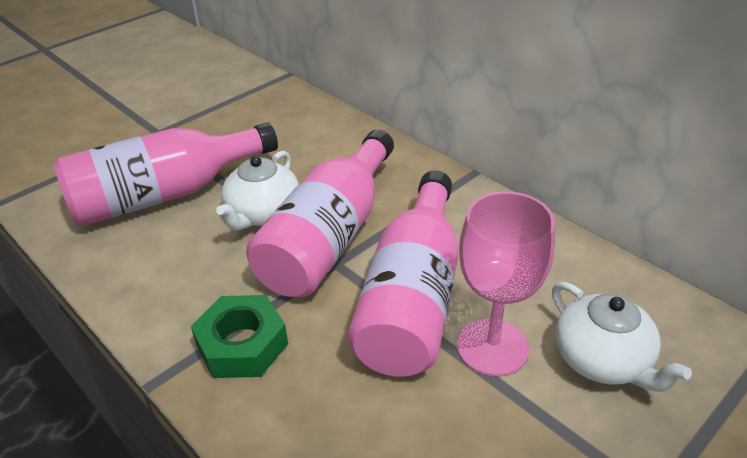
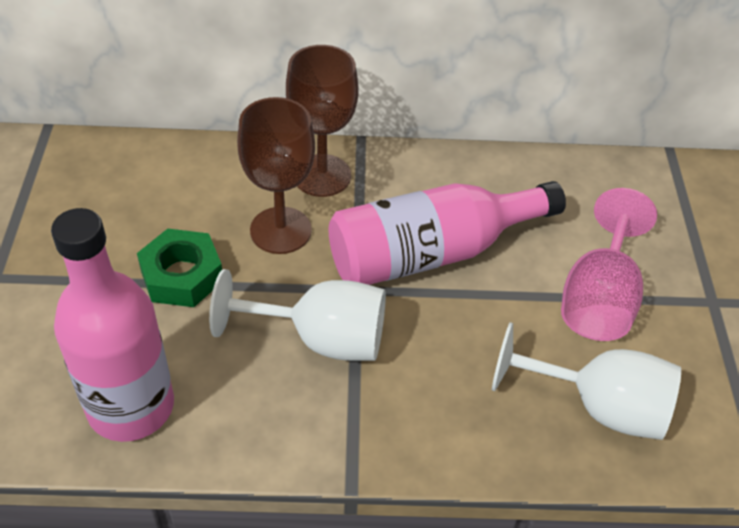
brown goblet: none = 0 -> [237,97,315,254] [286,45,359,197] = 2
pink bottle: [54,122,278,226] [246,130,394,298] [347,170,459,377] = 3 -> [51,208,174,442] [329,181,566,285] = 2
white goblet: none = 0 -> [209,269,386,361] [492,322,681,440] = 2
white teapot: [216,151,299,231] [552,282,692,392] = 2 -> none = 0

